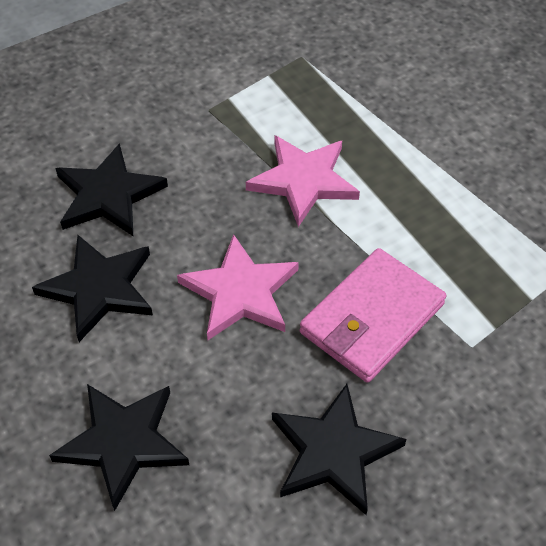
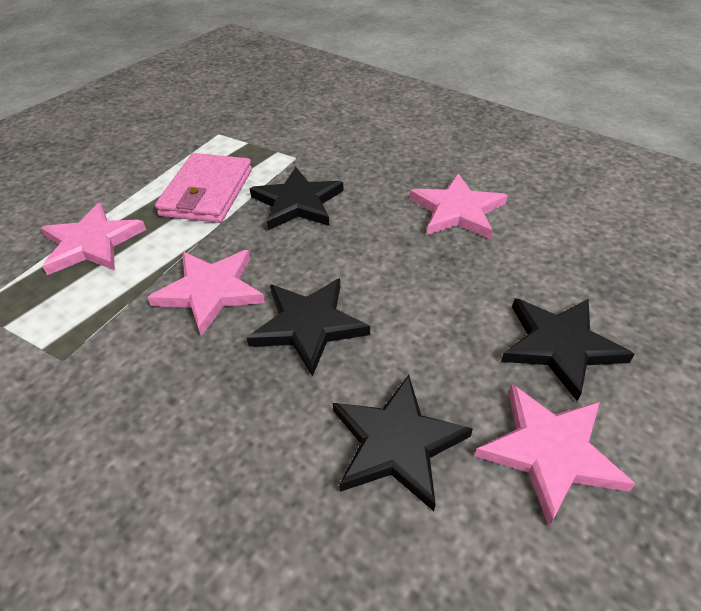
pink star: [177,234,299,340] [246,135,360,227] = 2 -> [41,202,146,275] [147,250,265,336] [410,173,508,239] [475,384,635,526] = 4

